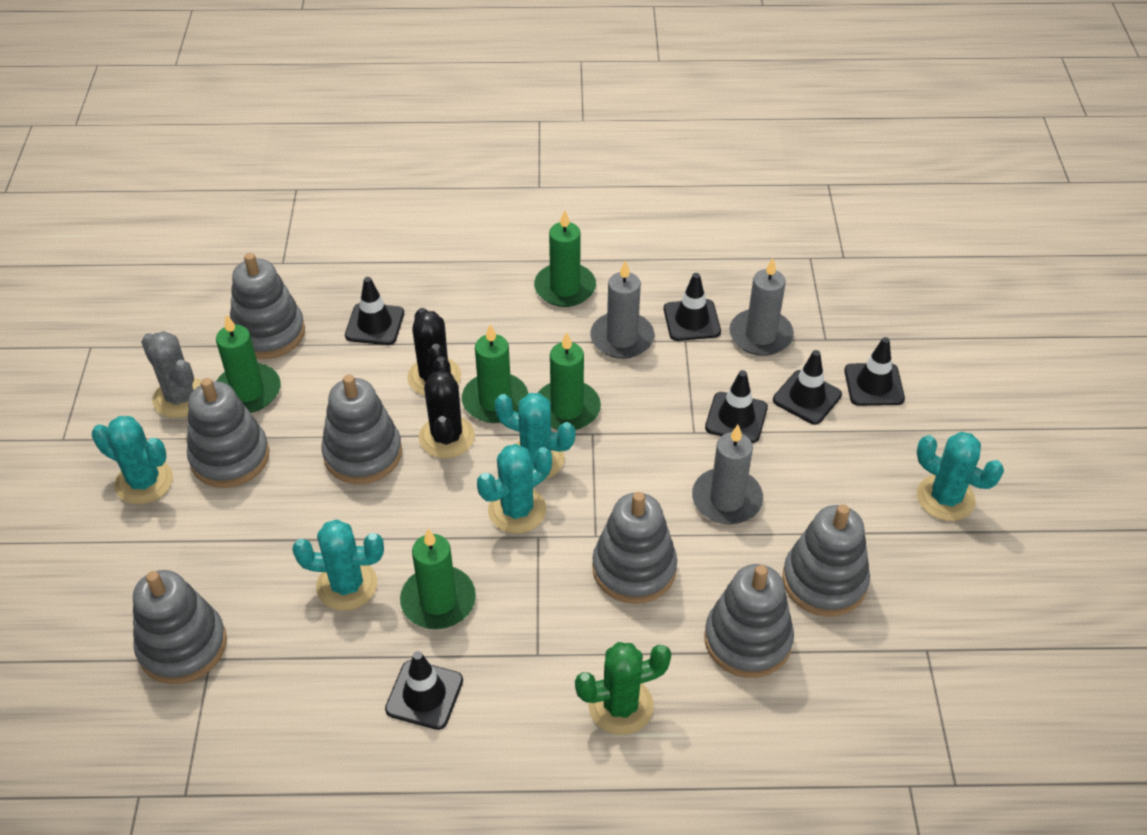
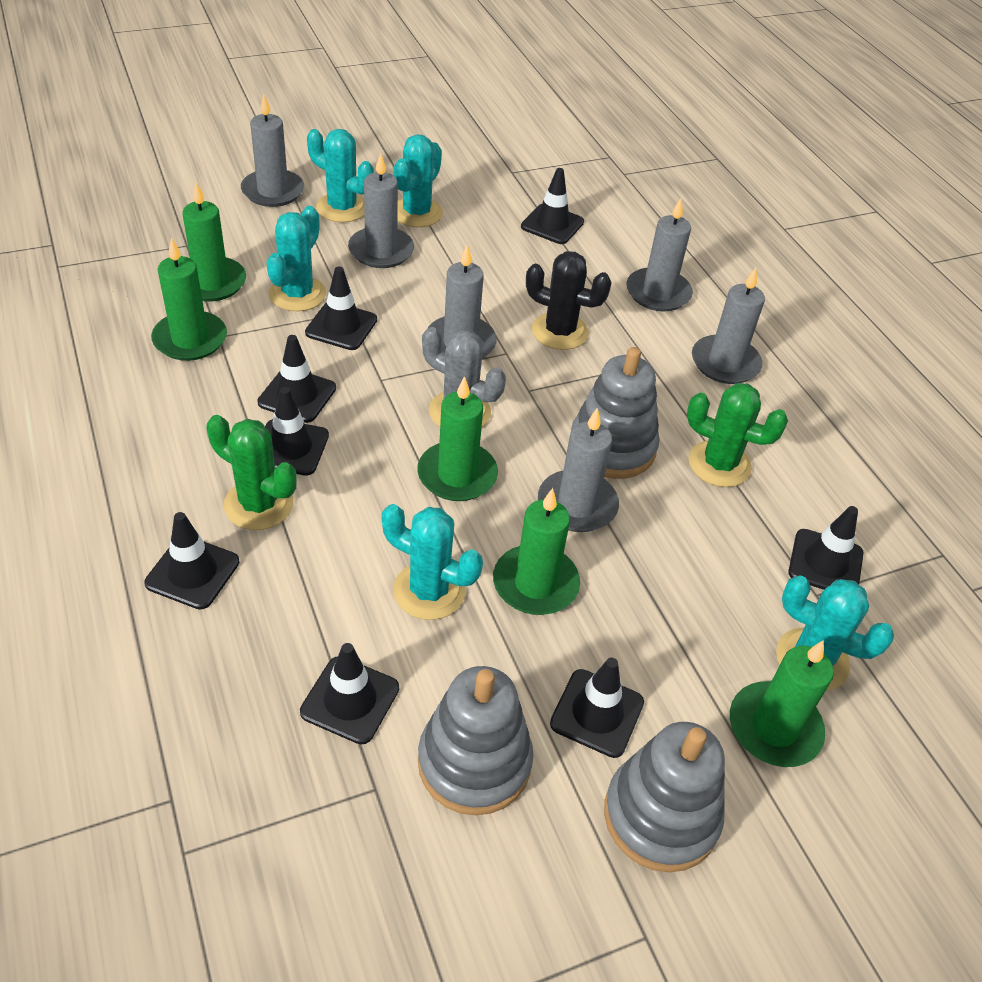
black cactus: [407,308,461,396] [419,356,475,458] = 2 -> [526,251,612,350] = 1
black traffic cone: [345,277,404,345] [385,651,463,730] [664,273,721,341] [705,370,768,443] [773,350,842,425] [844,337,905,406] = 6 -> [144,512,240,610] [257,335,336,423] [265,387,329,476] [300,643,399,744] [305,267,377,350] [521,168,584,244] [550,658,644,758] [788,506,864,590] = 8
green cactus: [575,642,671,735] = 1 -> [206,415,297,530] [687,383,788,487] = 2
grey candle: [590,260,654,359] [692,425,763,524] [729,258,794,356] = 3 -> [241,95,304,207] [348,153,414,268] [427,245,497,358] [538,408,619,532] [627,198,693,311] [692,267,765,384] = 6
grey stacking toy: [133,570,227,684] [187,378,269,488] [230,253,305,359] [321,374,402,484] [592,492,677,604] [704,564,794,678] [782,504,870,617] = 7 -> [418,666,534,815] [571,347,660,479] [604,722,725,872] = 3

